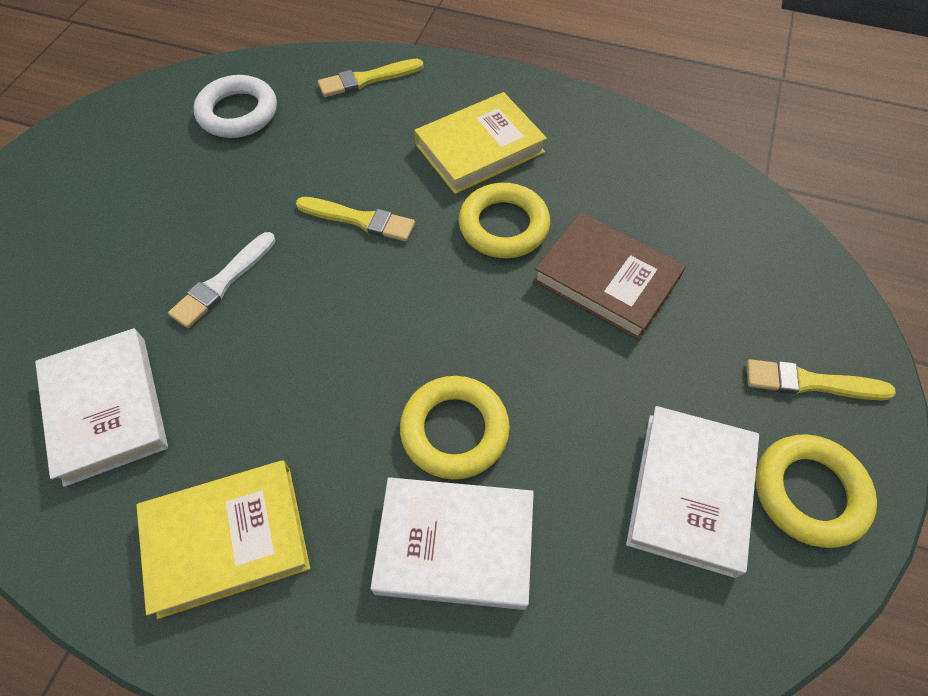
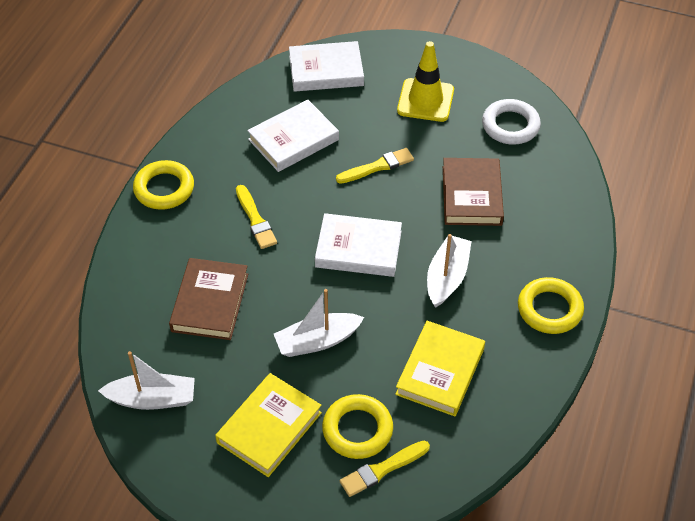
brown book: [533,212,686,340] = 1 -> [169,258,248,340] [443,158,504,226] = 2
white boat: none = 0 -> [98,351,195,410] [274,289,364,357] [427,234,472,308] = 3
white brush: [168,232,276,328] = 1 -> none = 0
yellow traffic cone: none = 0 -> [397,41,454,122] = 1

